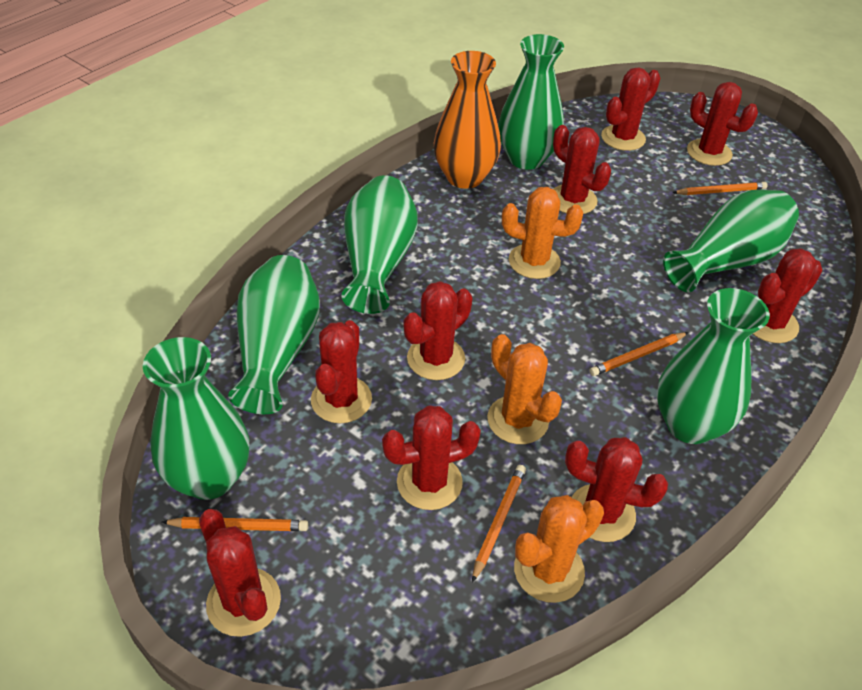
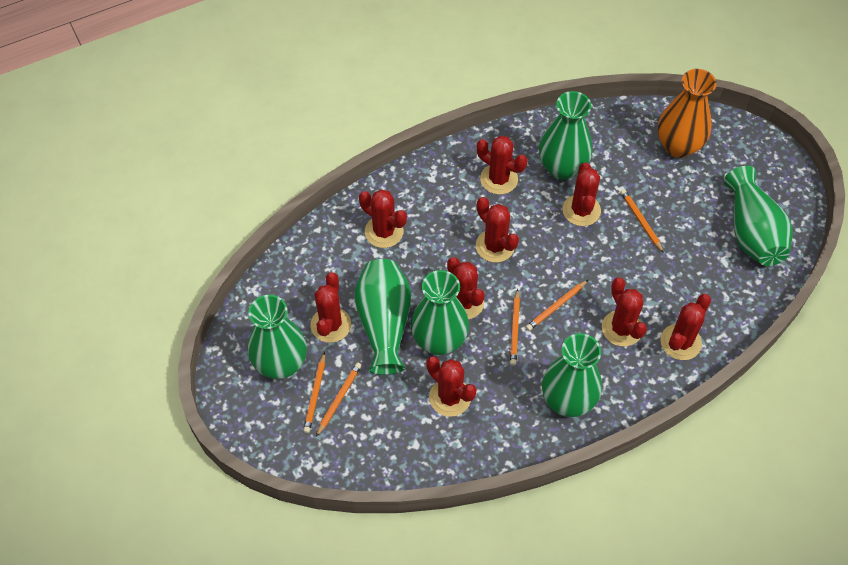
orange cactus: [487,334,562,444] [502,187,584,279] [514,495,604,603] = 3 -> none = 0
orange pencil: [162,517,308,531] [472,465,526,582] [589,332,689,376] [672,182,768,195] = 4 -> [303,352,325,433] [316,363,362,437] [510,288,520,366] [526,280,588,331] [620,189,664,253] = 5

